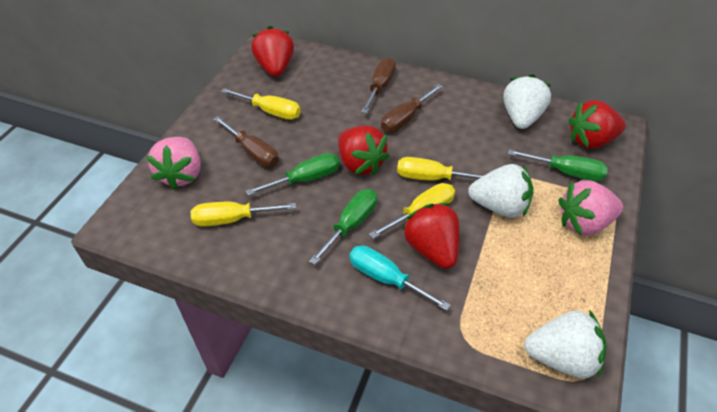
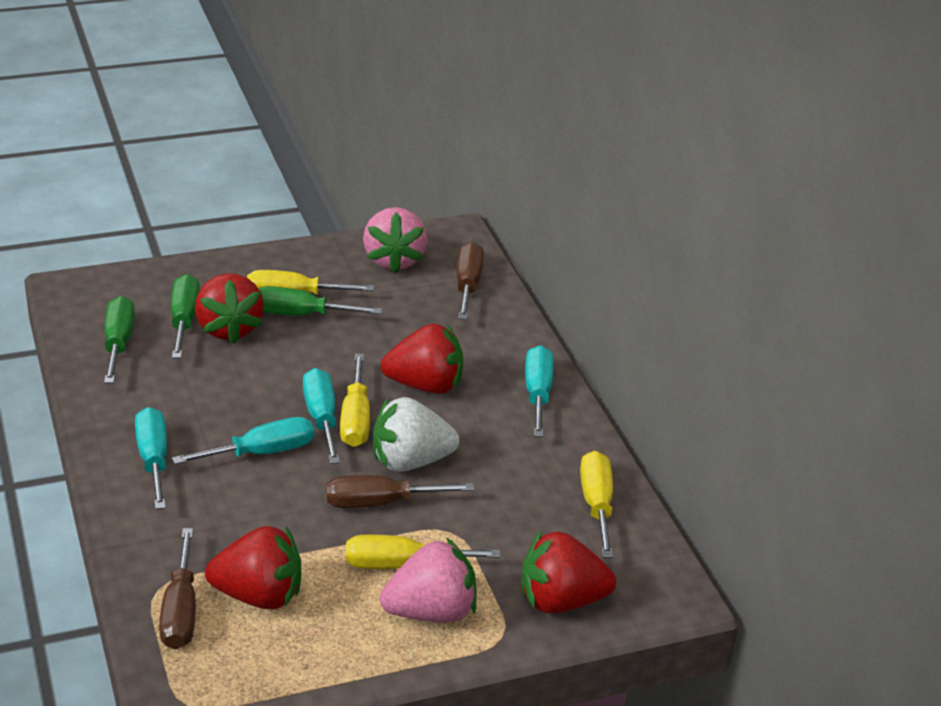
turquoise screwdriver: [349,245,450,311] = 1 -> [135,407,167,509] [172,417,314,464] [303,368,340,464] [525,345,554,437] = 4
white strawberry: [468,164,533,218] [503,74,551,129] [524,310,607,378] = 3 -> [373,397,459,472] = 1

